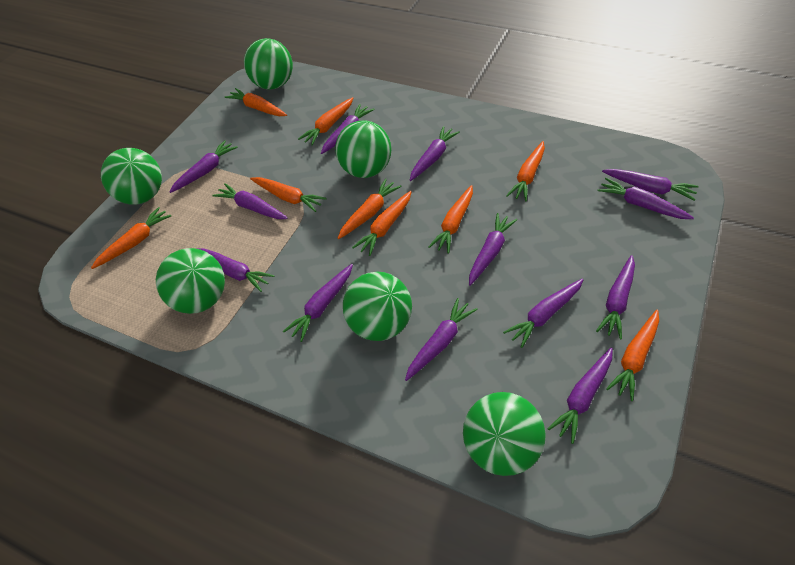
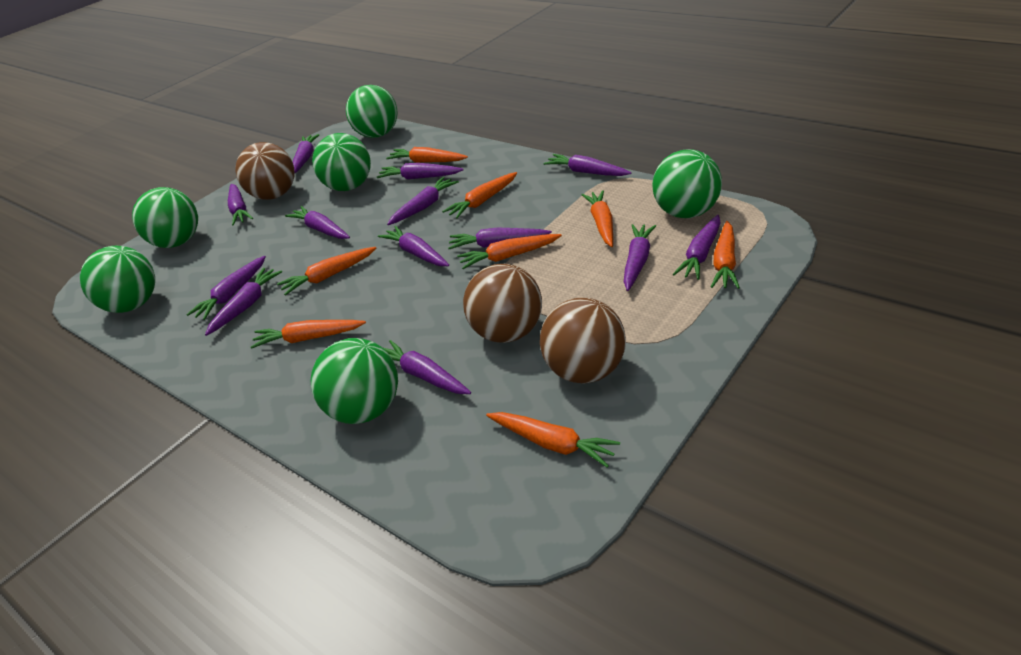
brown ball: none = 0 -> [235,142,295,200] [463,264,542,343] [540,298,626,383] = 3
orange carrot: [91,207,171,269] [224,88,287,116] [250,177,326,212] [298,97,353,145] [338,178,402,239] [352,191,411,256] [428,185,473,253] [506,141,545,202] [606,310,659,401] = 9 -> [251,320,366,349] [277,247,376,296] [386,147,468,163] [442,172,517,218] [457,234,562,269] [486,412,620,468] [582,190,613,247] [711,221,740,289] = 8

